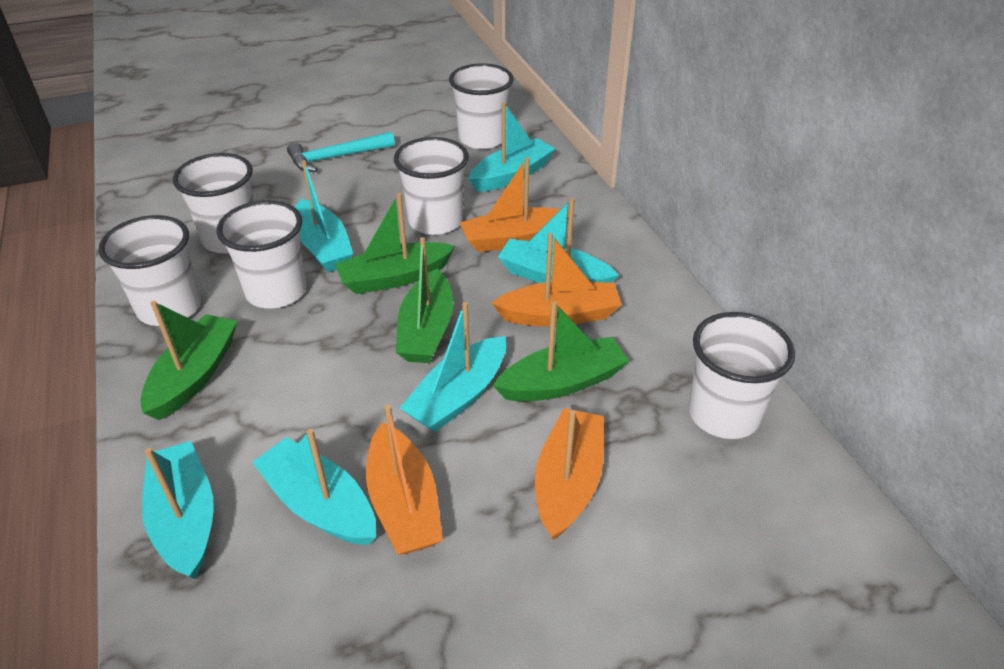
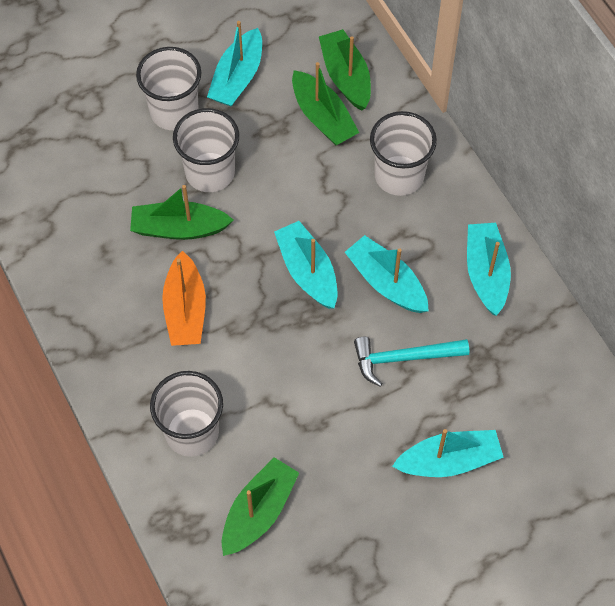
orange boat: [366,405,443,554] [460,157,569,252] [492,233,622,327] [535,408,604,540] = 4 -> [162,251,206,346] = 1
turquoise boat: [142,441,214,579] [252,429,376,545] [295,160,353,272] [400,302,506,432] [469,102,555,192] [498,198,619,283] = 6 -> [207,21,262,107] [274,221,337,309] [345,235,429,313] [392,429,504,477] [467,223,511,316] = 5
white cup: [98,215,201,326] [173,153,254,254] [216,200,307,308] [394,137,469,235] [449,63,514,149] [688,312,795,439] = 6 -> [136,47,201,130] [150,371,223,457] [173,108,239,192] [370,111,437,196] = 4

